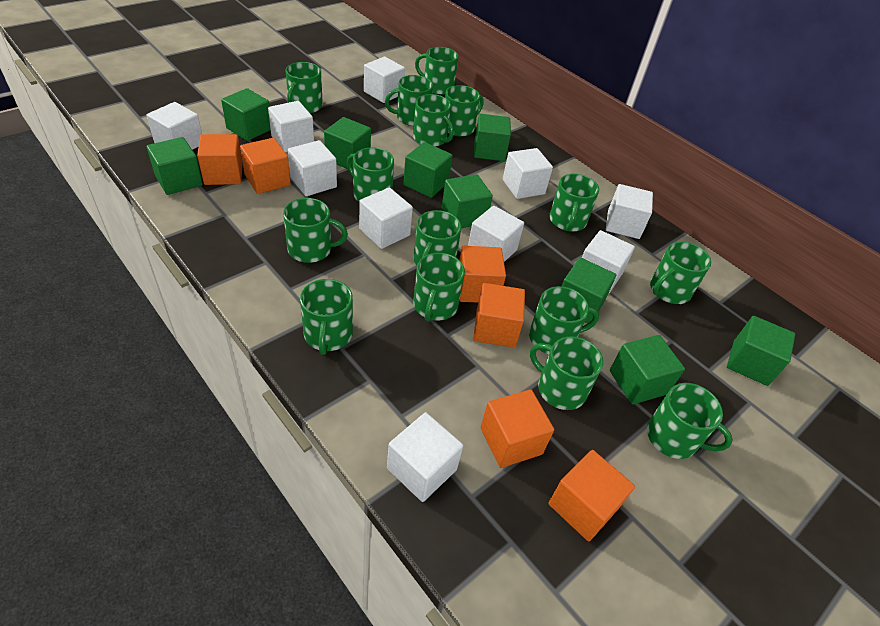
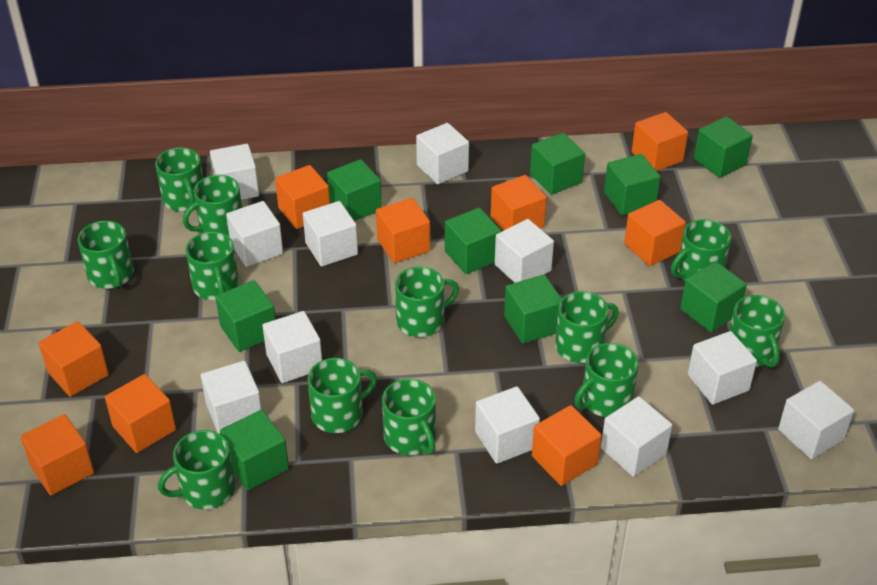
green mug: [283,198,348,263] [286,62,323,113] [300,279,353,355] [347,147,394,202] [385,75,433,126] [413,94,454,147] [413,210,461,266] [413,253,465,322] [415,47,458,95] [445,85,484,137] [529,286,599,354] [530,336,603,410] [549,174,599,232] [647,383,733,459] [650,241,711,304] = 15 -> [78,221,134,289] [155,147,203,212] [158,430,236,510] [183,175,242,236] [186,232,239,300] [307,358,377,433] [382,379,436,455] [395,267,459,337] [555,291,619,363] [574,343,639,417] [671,219,731,281] [729,295,785,368] = 12
orange cube: [197,134,243,185] [240,138,291,194] [459,246,506,303] [473,283,525,348] [480,389,554,468] [549,450,635,541] = 6 -> [20,414,94,495] [39,321,109,397] [105,374,176,453] [275,165,330,229] [376,198,430,263] [491,175,547,231] [532,405,602,486] [624,200,686,266] [632,112,688,171] = 9
white cube: [147,102,202,150] [268,101,314,152] [288,140,337,196] [359,187,413,249] [364,57,405,103] [387,412,463,502] [468,206,524,262] [503,148,553,199] [582,230,635,294] [606,184,653,239] = 10 -> [201,361,262,434] [210,144,259,200] [226,201,283,267] [262,311,322,383] [303,201,358,267] [416,123,469,184] [475,386,540,464] [495,219,554,283] [601,396,672,477] [688,331,757,405] [778,381,854,459] = 11

